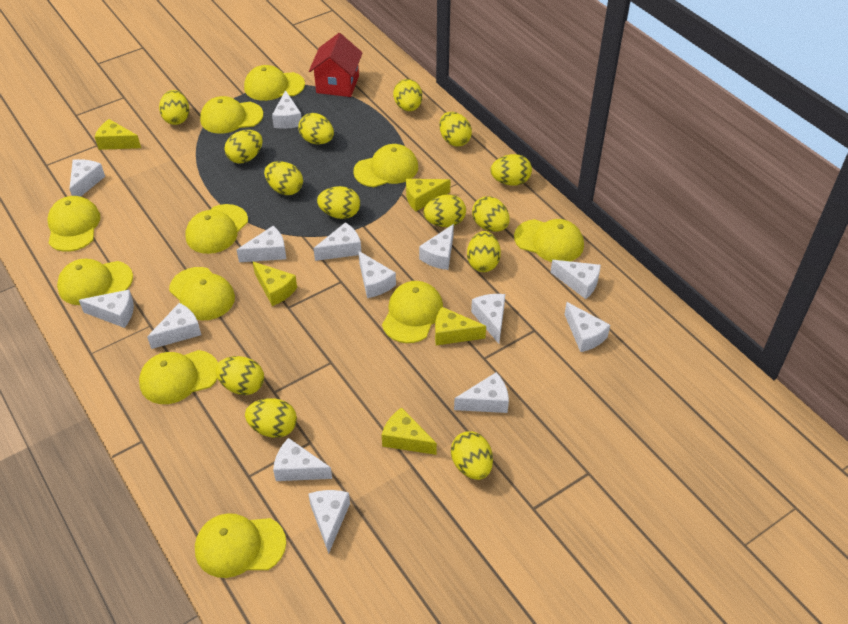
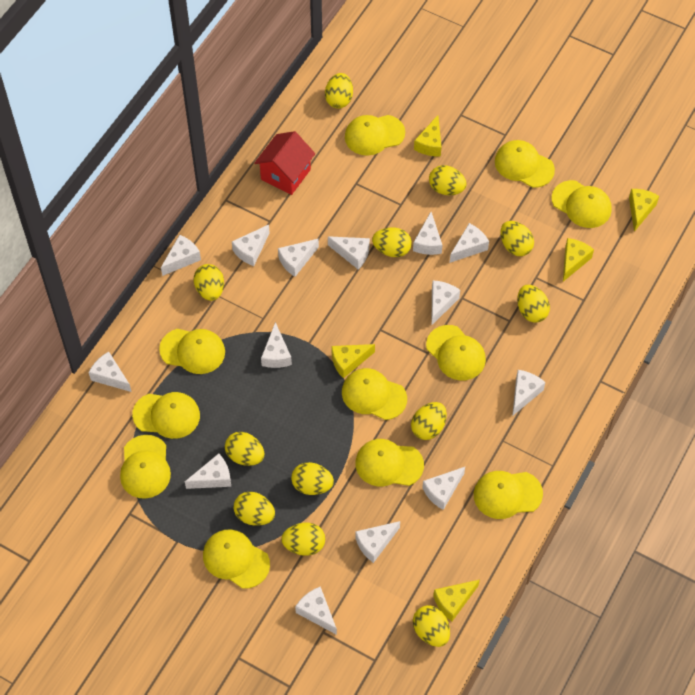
yellow egg: [159,90,189,125] [215,356,264,395] [224,130,263,164] [245,398,297,438] [264,161,303,195] [298,113,334,144] [317,186,360,219] [393,79,422,111] [423,194,466,227] [439,112,472,147] [451,431,493,480] [467,231,501,272] [472,196,510,232] [491,154,532,185] = 14 -> [194,264,224,301] [225,432,264,466] [234,492,275,526] [281,523,325,556] [291,462,334,495] [325,73,353,109] [372,227,412,257] [411,402,447,440] [413,605,450,647] [429,165,467,195] [500,221,534,256] [517,285,550,323] = 12

